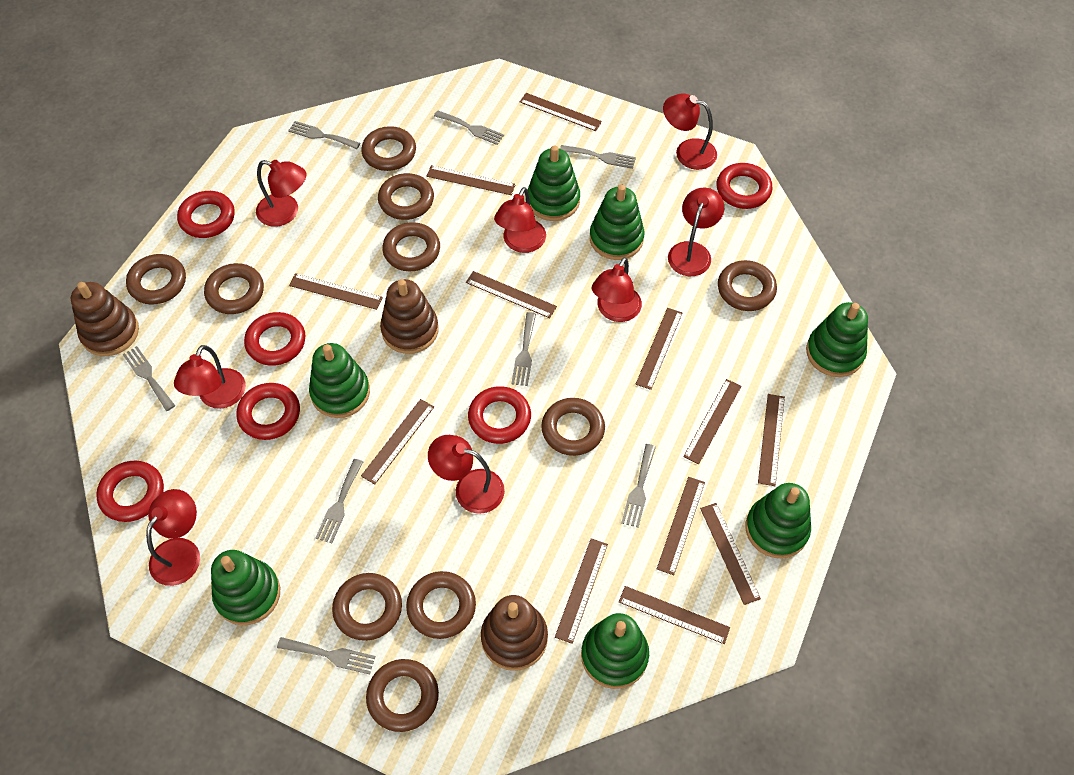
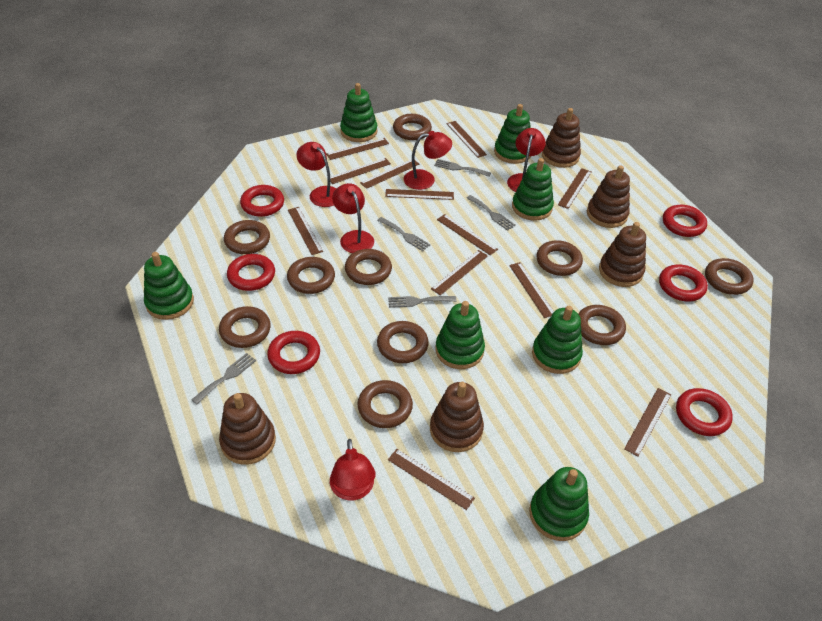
brown stacking toy: [71,282,139,356] [380,279,439,354] [481,595,548,671] = 3 -> [219,393,276,465] [430,382,484,452] [542,108,581,168] [587,165,630,228] [599,222,646,287] = 5
grey fork: [123,346,175,411] [277,637,376,675] [288,121,360,149] [316,459,363,543] [434,110,504,145] [511,312,536,386] [560,145,636,169] [621,444,656,528] = 8 -> [191,353,256,404] [377,217,430,251] [388,296,457,308] [434,159,491,177] [467,195,516,231] = 5
red lamp: [146,489,200,586] [174,345,246,409] [256,160,306,227] [428,435,505,514] [494,187,546,253] [592,257,642,322] [663,93,717,170] [668,188,724,276] = 8 -> [296,142,336,207] [330,439,376,500] [332,183,374,253] [404,131,452,190] [507,128,546,192] = 5

